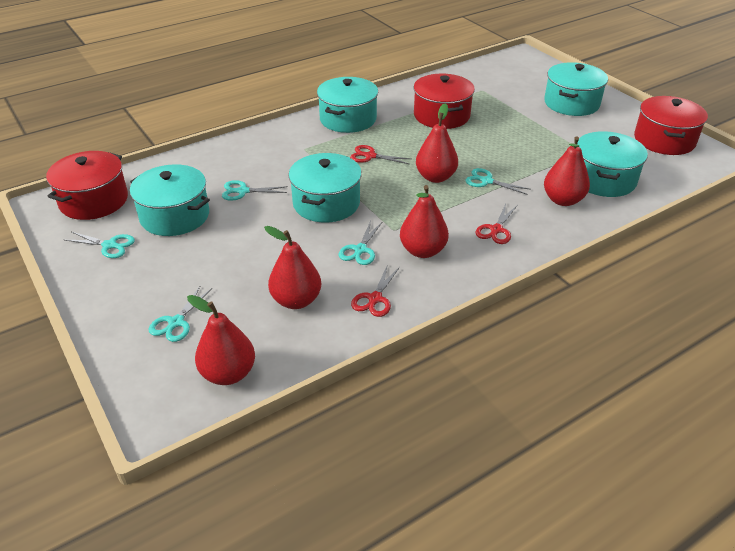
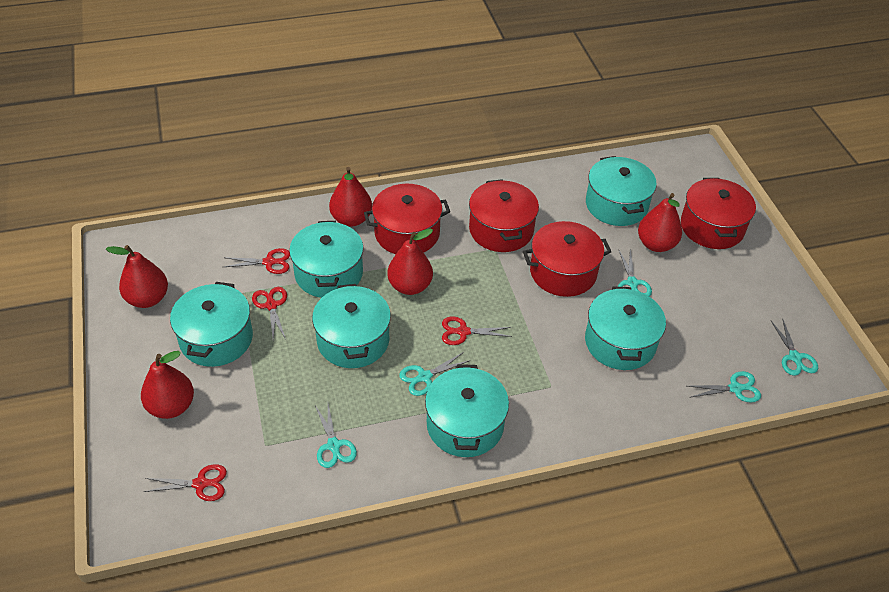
red pot: [46,151,128,220] [414,74,475,129] [634,96,708,155] = 3 -> [364,184,450,254] [469,179,539,252] [523,221,611,297] [681,178,756,249] = 4
red scissors: [350,145,411,164] [351,264,400,317] [476,204,518,244] = 3 -> [144,464,227,501] [224,248,290,274] [252,287,287,339] [442,317,512,345] = 4
turquoise pot: [130,164,210,236] [289,153,362,222] [317,77,378,133] [544,62,608,116] [577,131,648,197] = 5 -> [170,282,253,367] [289,221,364,298] [312,284,391,368] [425,364,509,457] [585,287,666,370] [586,156,657,226] = 6

